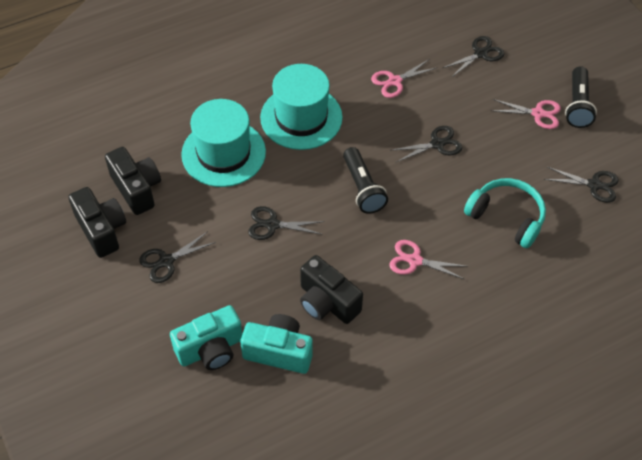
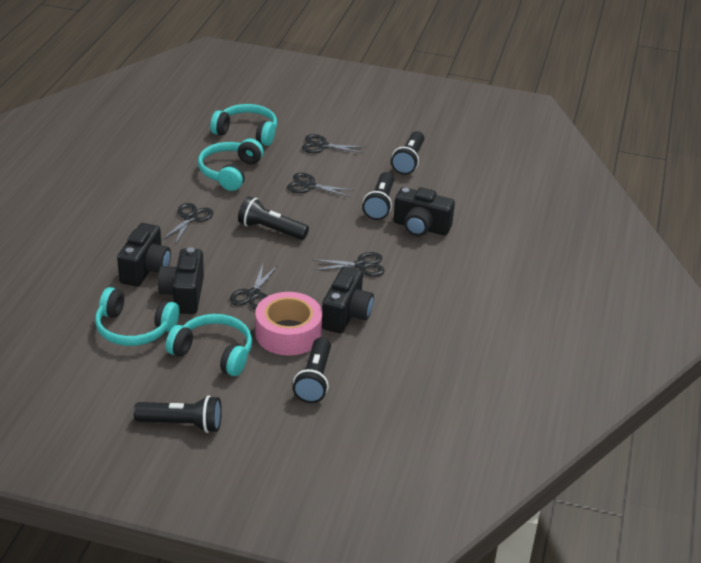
black camera: [68,187,126,258] [105,147,161,215] [300,255,363,324] = 3 -> [117,223,171,287] [158,247,204,314] [322,266,374,333] [393,187,455,236] = 4
black flashlight: [343,147,388,214] [565,66,597,128] = 2 -> [134,395,222,433] [238,196,309,240] [293,337,331,403] [362,172,394,220] [391,131,424,175] = 5
pink scissors: [371,59,438,98] [389,240,465,279] [492,99,561,129] = 3 -> none = 0
pink tape: none = 0 -> [255,292,322,355] = 1
turquoise camera: [170,305,242,370] [240,314,313,374] = 2 -> none = 0
turquoise hat: [181,99,266,187] [260,64,343,150] = 2 -> none = 0
turquoise headphones: [464,178,546,248] = 1 -> [95,287,179,346] [166,314,252,376] [198,139,264,191] [210,104,277,146] = 4

